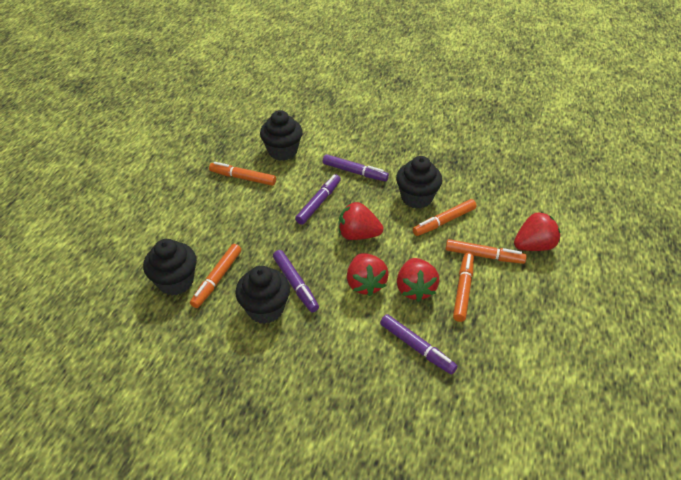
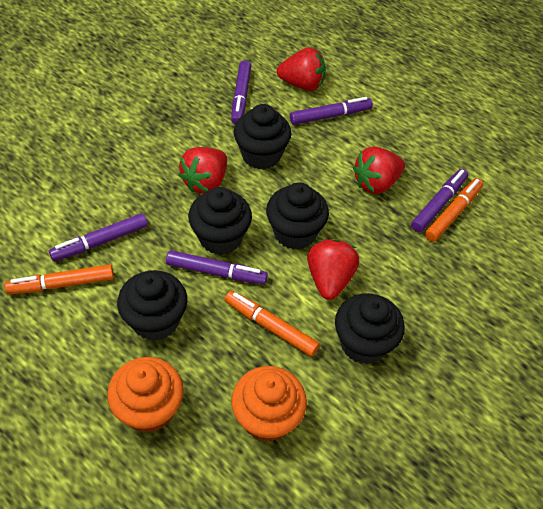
black cupcake: [143,239,197,295] [235,266,290,324] [260,110,302,161] [396,156,442,209] = 4 -> [117,270,187,341] [188,187,252,255] [234,104,291,169] [266,182,329,250] [335,293,405,364] = 5
orange cupcake: none = 0 -> [107,357,184,433] [231,366,307,442] = 2
orange marker: [190,244,241,308] [209,162,276,186] [413,199,477,236] [446,239,527,264] [453,253,474,322] = 5 -> [4,264,114,294] [225,291,320,356] [425,178,483,242] = 3
purple marker: [273,250,319,312] [295,174,341,225] [323,154,389,181] [380,314,457,374] = 4 -> [49,213,148,261] [166,250,268,284] [231,60,251,124] [290,97,373,125] [411,169,468,232] = 5

